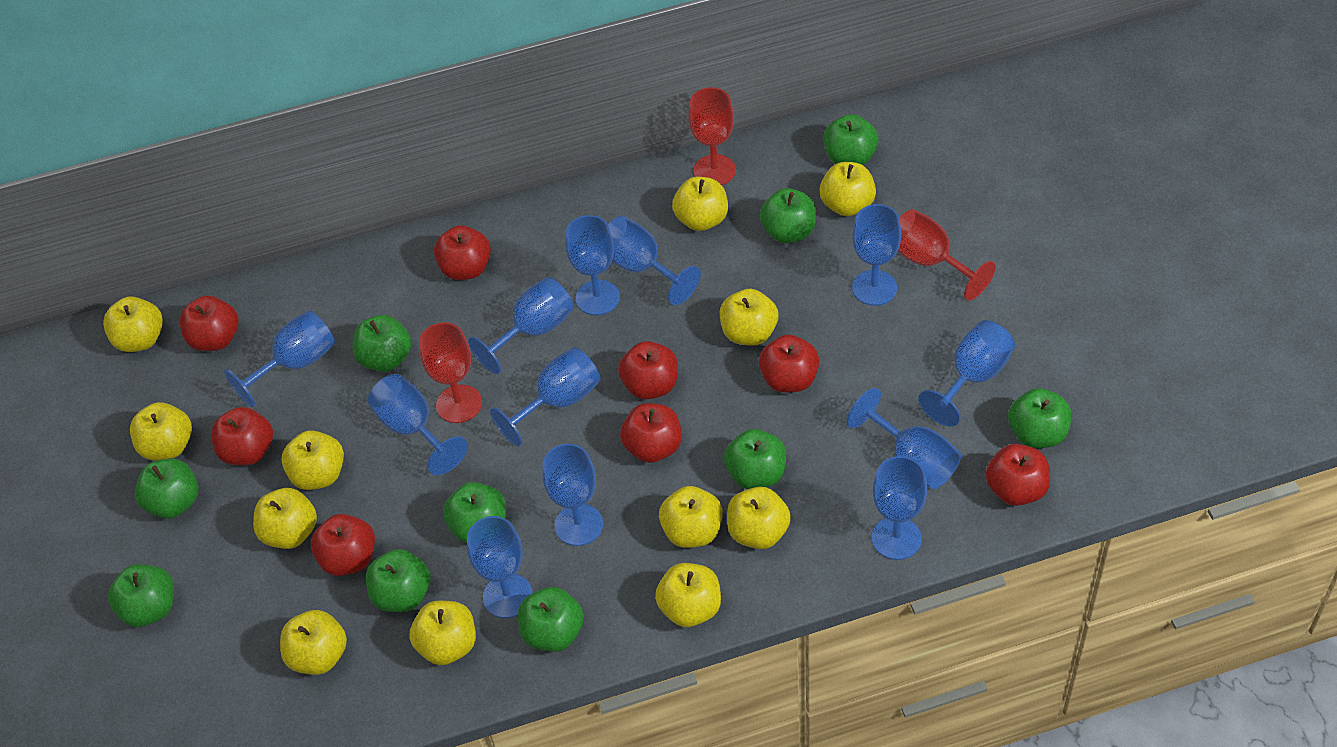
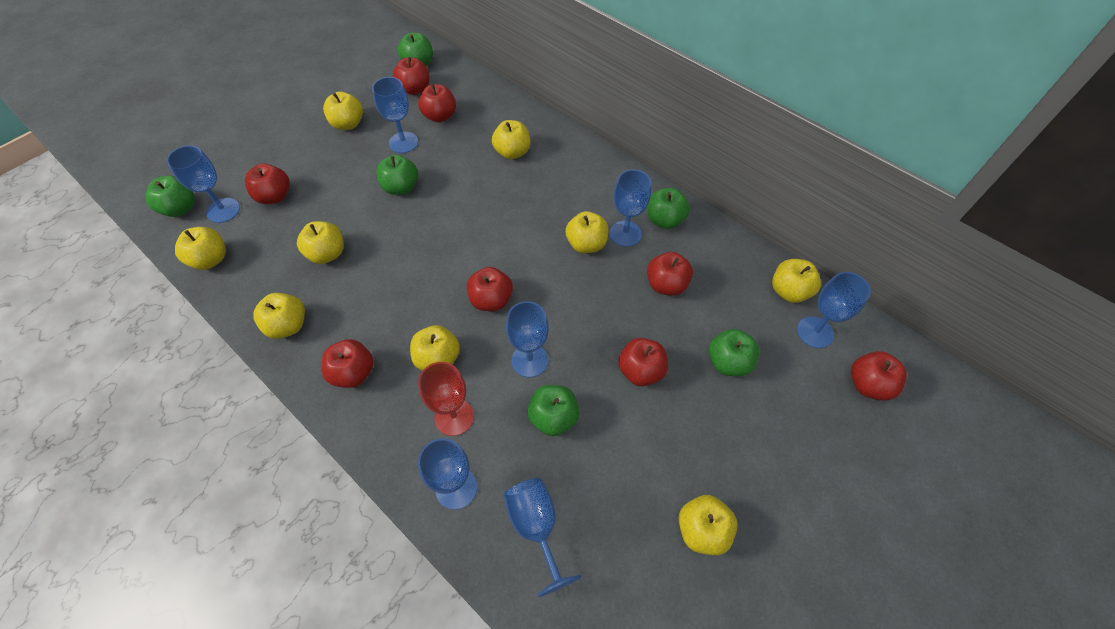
blue goblet: [224,310,335,407] [368,374,468,475] [467,516,533,618] [468,277,574,374] [490,347,601,447] [542,444,603,546] [566,215,620,315] [608,216,701,305] [847,388,961,489] [852,204,901,306] [872,456,927,560] [918,320,1015,427] = 12 -> [167,145,240,223] [372,77,418,153] [418,438,477,510] [503,478,581,597] [506,301,549,378] [609,169,651,247] [797,272,871,348] = 7
green apple: [108,564,174,627] [135,458,199,519] [352,315,411,372] [366,549,431,612] [443,482,506,543] [518,587,584,652] [724,429,786,489] [760,188,816,243] [823,114,879,165] [1008,388,1071,448] = 10 -> [146,176,195,217] [376,155,418,195] [398,33,433,66] [527,385,579,436] [647,188,690,229] [709,329,759,376] = 6
red goblet: [419,322,482,423] [688,87,736,185] [898,209,996,300] = 3 -> [418,362,474,436] = 1
yellow apple: [103,297,163,352] [130,402,192,461] [253,488,317,549] [280,610,347,675] [281,430,344,490] [409,600,476,665] [655,563,721,627] [659,486,723,548] [672,177,728,231] [720,289,778,346] [727,487,791,549] [820,162,876,216] = 12 -> [175,227,226,270] [253,293,305,339] [297,221,343,264] [323,91,363,130] [410,325,460,371] [492,120,530,159] [565,211,608,253] [679,495,738,555] [772,259,821,303] = 9

